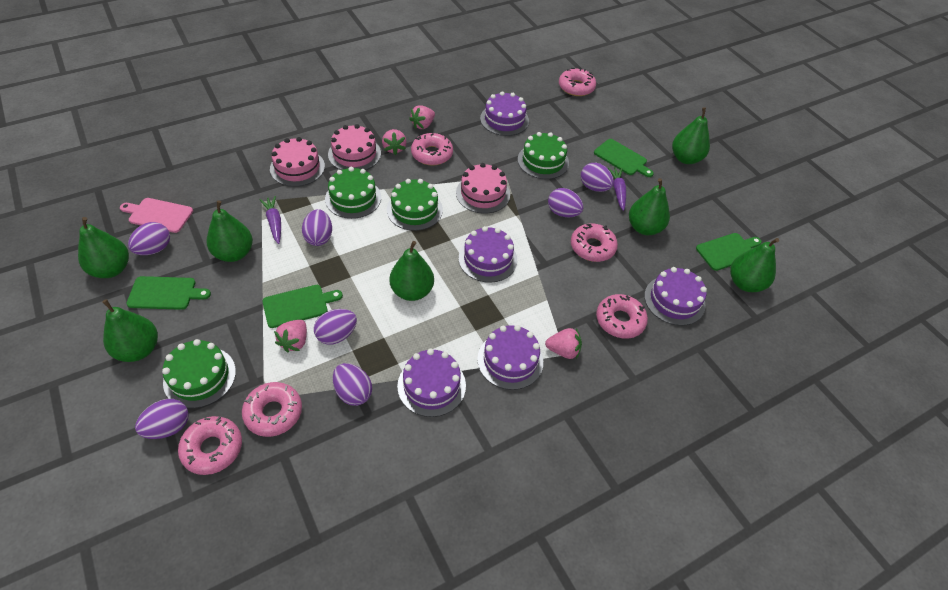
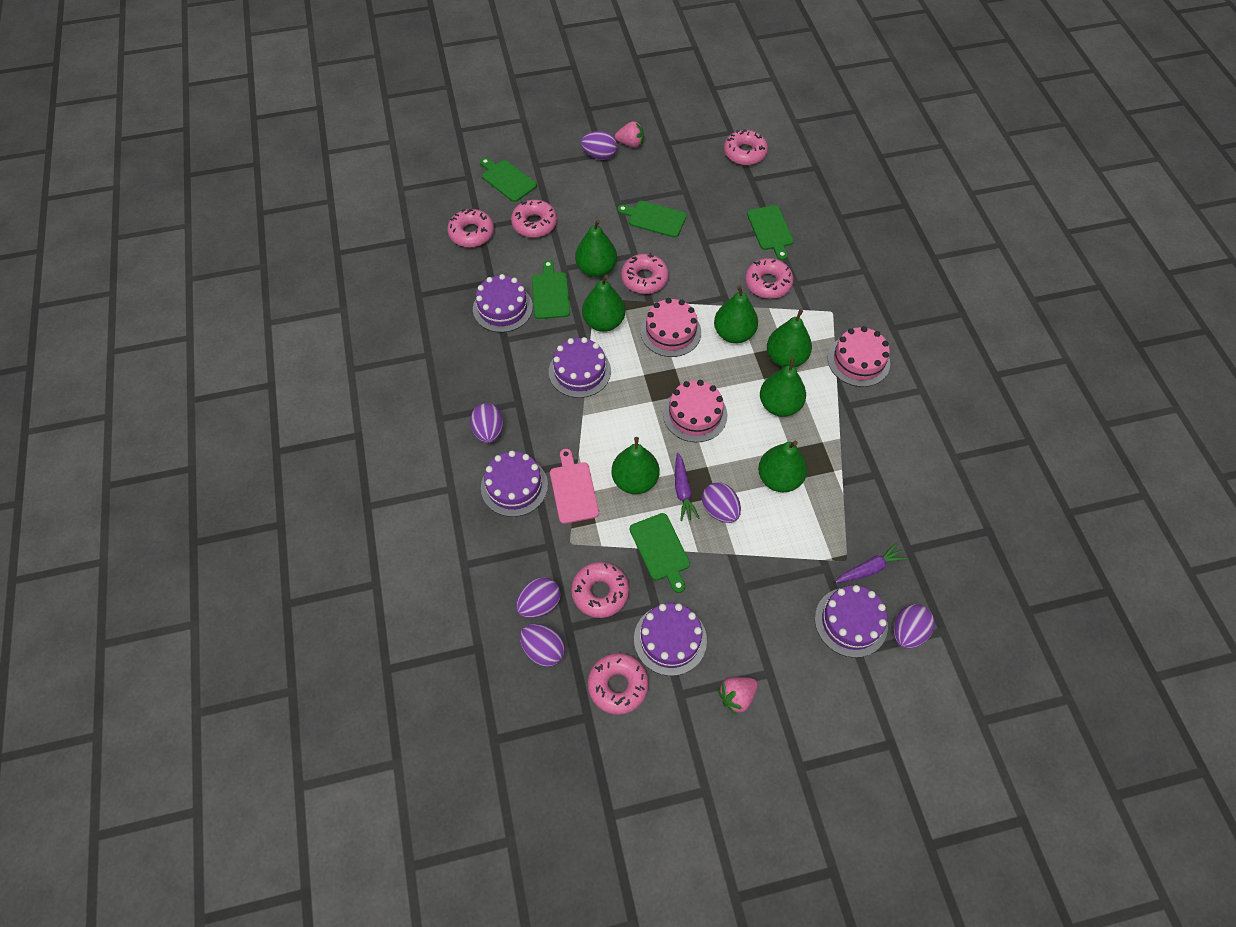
green cake: [162,339,236,408] [325,167,381,219] [387,179,443,231] [518,132,569,179] = 4 -> none = 0
green cutting board: [126,276,211,310] [262,285,343,328] [594,139,654,177] [696,233,762,271] = 4 -> [480,158,537,202] [532,260,570,319] [617,201,687,238] [630,513,690,593] [747,205,794,260] = 5
pink donut: [178,416,242,475] [242,382,302,437] [411,133,453,166] [559,68,596,96] [571,223,618,262] [596,294,648,339] = 6 -> [447,209,494,247] [511,200,557,238] [571,562,629,618] [588,653,649,715] [621,253,669,294] [724,130,768,165] [745,258,793,299] = 7
pink strawberry: [274,320,307,352] [382,129,407,155] [409,105,435,129] [545,328,582,359] = 4 -> [615,121,644,148] [718,677,758,715] = 2
purple egg: [128,222,170,255] [135,399,189,439] [302,209,332,246] [314,309,357,345] [333,363,372,406] [548,188,583,217] [581,163,614,192] = 7 -> [470,403,503,443] [516,577,561,618] [520,624,565,667] [581,131,617,160] [702,483,741,523] [893,604,935,649] = 6

